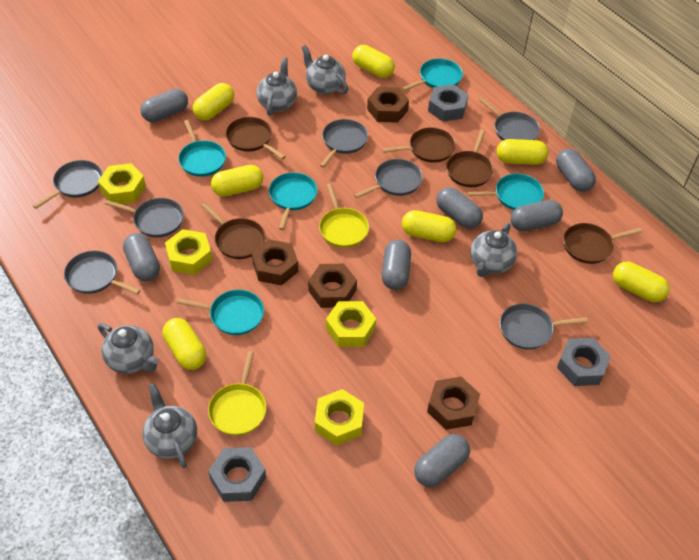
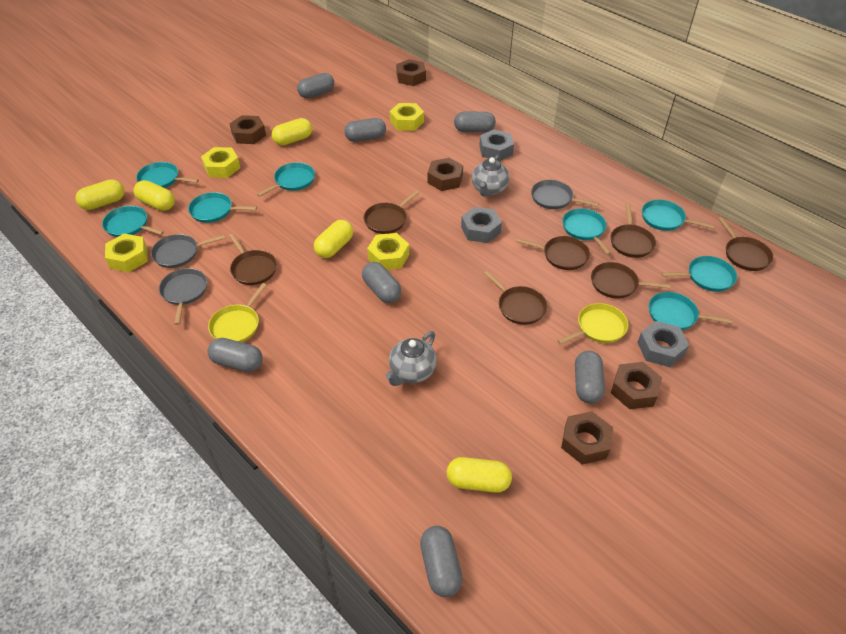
brown nut: [252,239,298,285] [308,264,357,308] [367,87,409,123] [427,377,480,430] = 4 -> [230,115,266,144] [396,59,426,86] [427,158,463,191] [561,411,613,464] [611,362,662,409] = 5
brown pan: [201,203,266,259] [226,117,286,159] [382,127,456,163] [446,130,494,187] [563,223,642,264] = 5 -> [229,233,277,285] [364,190,420,234] [484,271,547,325] [516,236,590,270] [591,262,670,298] [611,204,656,258] [718,217,773,271] = 7
grey pan: [33,160,102,209] [64,250,140,295] [105,198,184,238] [320,119,368,168] [354,159,423,199] [479,97,540,141] [500,303,588,350] = 7 -> [151,234,225,268] [159,268,207,325] [531,180,599,209] = 3
grey teapot: [98,323,159,374] [142,383,197,468] [257,57,297,116] [301,45,348,95] [470,223,517,277] = 5 -> [385,331,437,386] [472,155,509,197] = 2
turquoise pan: [177,289,264,335] [178,120,226,177] [269,172,317,230] [402,58,463,91] [467,173,544,210] = 5 -> [102,206,164,237] [136,162,199,188] [188,192,257,223] [257,162,315,197] [562,208,611,255] [642,200,714,231] [649,292,732,330] [661,256,737,292] = 8
yellow capsule: [163,318,206,370] [193,83,234,120] [211,165,263,196] [352,45,395,78] [402,210,456,242] [497,139,548,165] [613,262,669,302] = 7 -> [76,179,125,210] [133,180,175,211] [272,118,312,145] [314,220,353,258] [447,457,512,493] = 5

